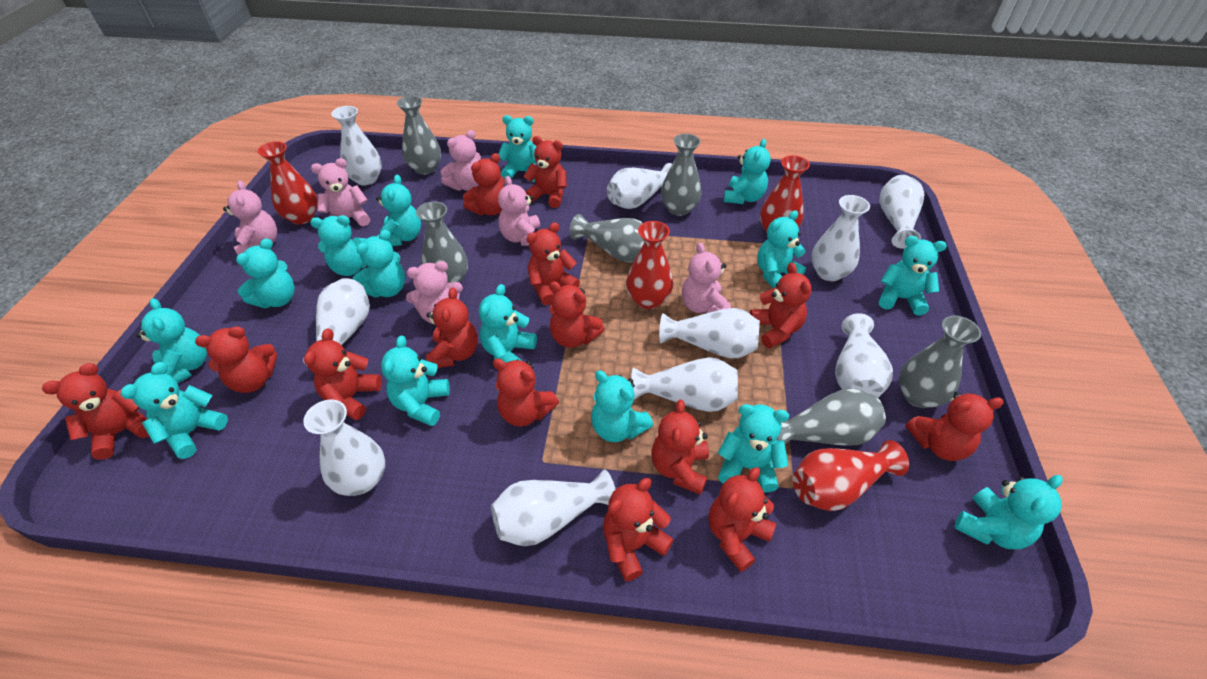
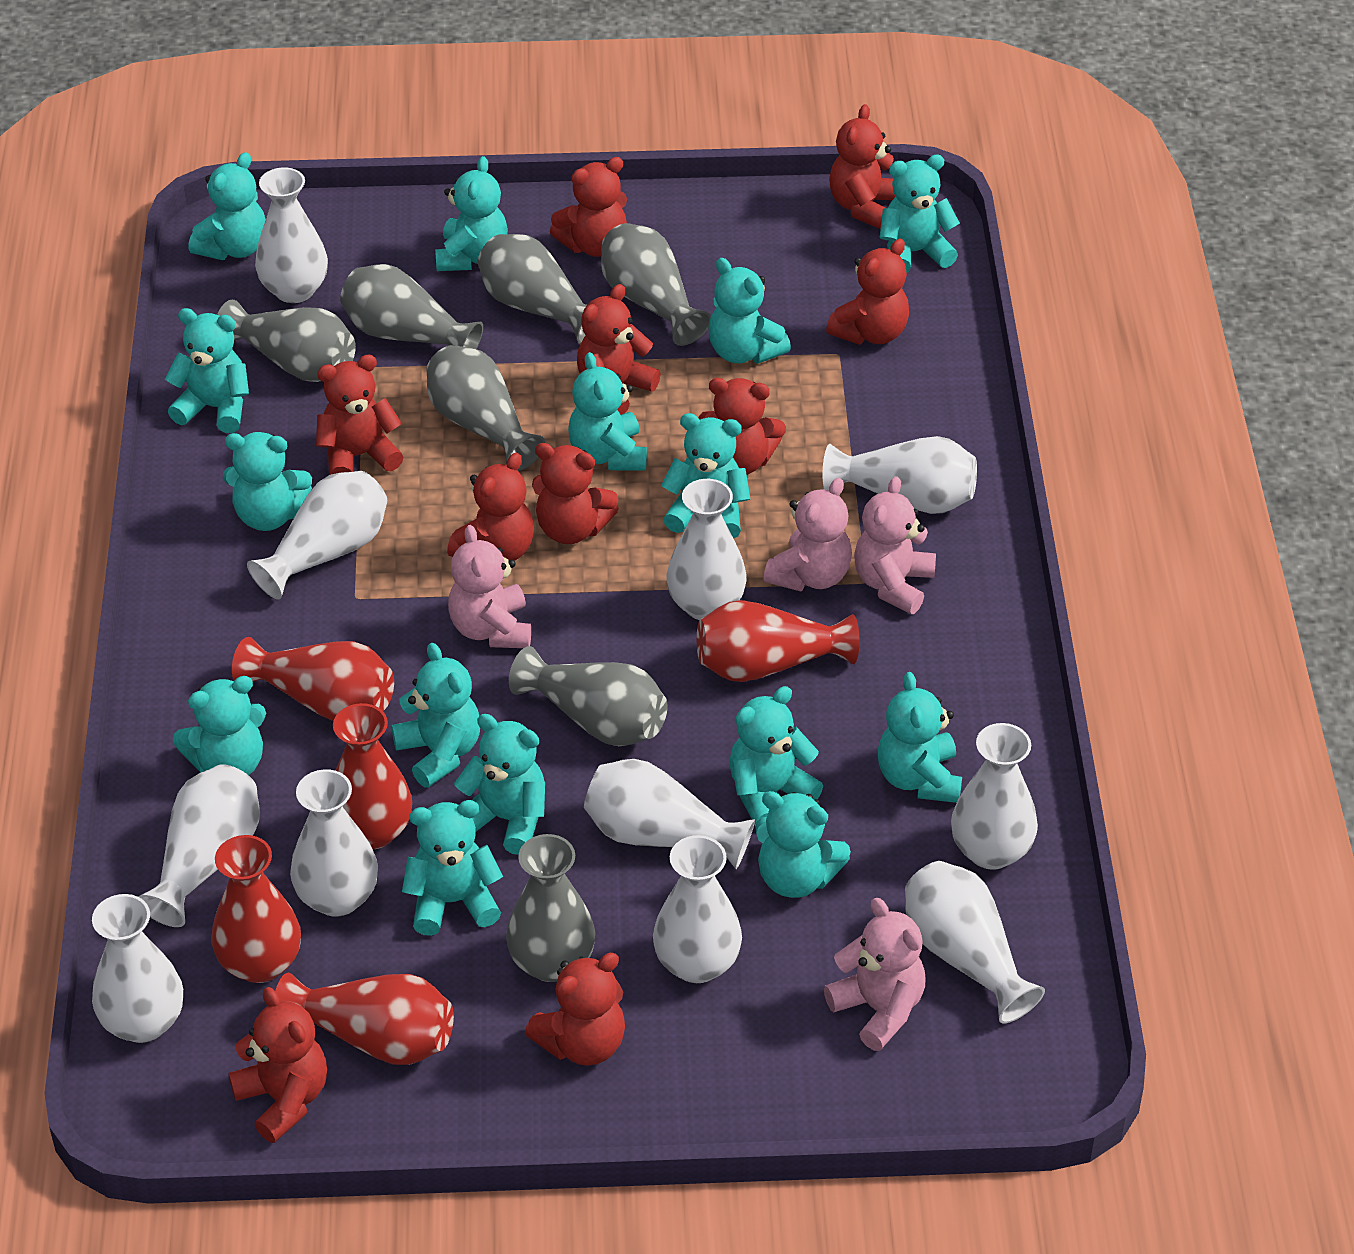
grey vase: [397,96,441,175] [416,201,468,284] [570,214,644,263] [661,134,702,216] [776,389,886,446] [899,316,981,408] = 6 -> [217,300,356,382] [340,264,483,349] [427,345,545,471] [478,234,587,344] [506,834,595,982] [509,646,668,746] [601,223,711,346] = 7
pink teddy bear: [223,181,277,255] [311,158,370,226] [406,261,463,324] [440,130,481,191] [498,176,540,246] [682,242,731,314] = 6 -> [448,525,531,648] [764,478,852,591] [824,898,925,1051] [854,476,936,614] = 4
red teddy bear: [42,363,149,460] [195,326,277,393] [304,328,382,420] [426,287,478,368] [463,153,505,216] [493,358,559,427] [523,136,567,208] [526,222,580,305] [549,281,605,348] [603,478,674,581] [652,399,709,495] [708,467,776,572] [750,263,811,348] [905,392,1004,461] = 14 -> [228,987,327,1143] [316,354,403,475] [447,453,534,561] [525,953,625,1065] [532,443,619,544] [550,157,627,257] [577,284,661,415] [699,378,786,475] [826,239,909,345] [829,104,896,229] = 10
red vase: [258,141,318,224] [626,221,673,309] [760,155,810,233] [793,440,909,511] = 4 -> [211,835,301,983] [232,637,394,721] [275,973,454,1065] [333,703,412,849] [697,600,859,682] = 5
white vase: [303,278,370,365] [303,400,385,496] [331,106,382,186] [491,469,616,546] [607,163,672,209] [631,357,738,412] [659,308,760,359] [811,195,870,281] [835,313,893,398] [879,175,925,249] = 10 -> [92,894,183,1043] [138,764,259,927] [247,471,387,600] [255,168,328,303] [290,769,378,917] [584,759,755,869] [653,835,742,983] [667,479,747,620] [823,436,977,514] [905,861,1045,1024] [951,723,1038,870] = 11

